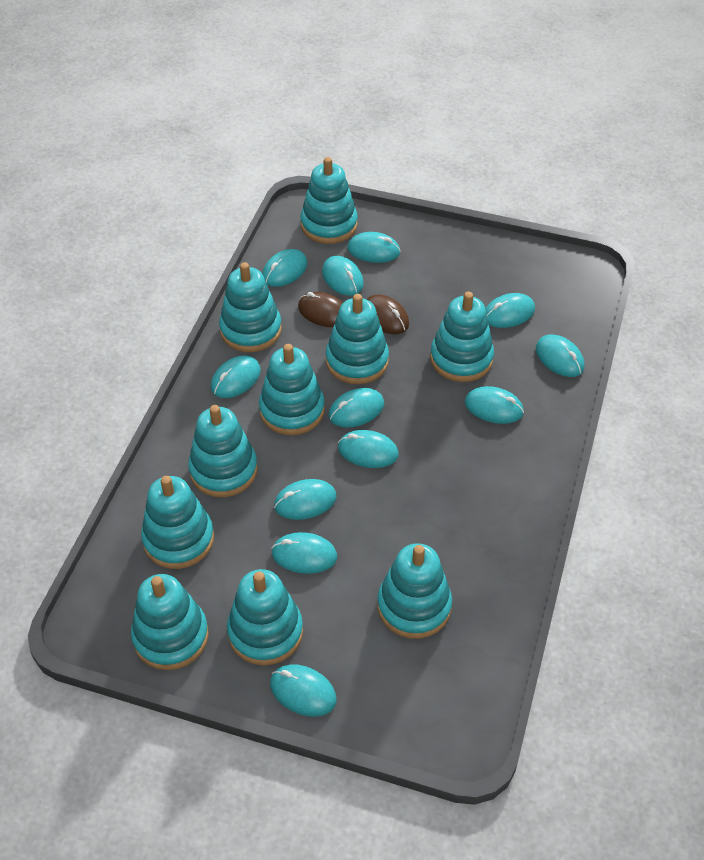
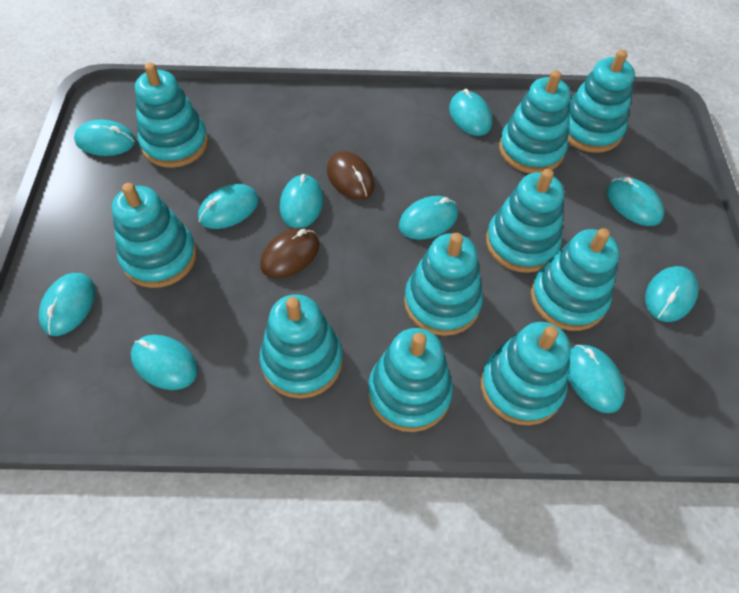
turquoise mouse: [211,355,261,398] [262,249,307,287] [270,664,337,717] [271,532,337,574] [274,479,337,520] [322,256,364,296] [329,388,384,427] [338,430,399,468] [347,232,401,263] [465,386,524,424] [486,293,535,328] [536,334,585,377] = 12 -> [39,273,95,336] [74,120,136,156] [131,335,198,390] [198,184,259,229] [280,174,323,228] [399,196,458,240] [449,89,492,136] [568,345,625,413] [607,177,664,226] [645,266,698,322] = 10

